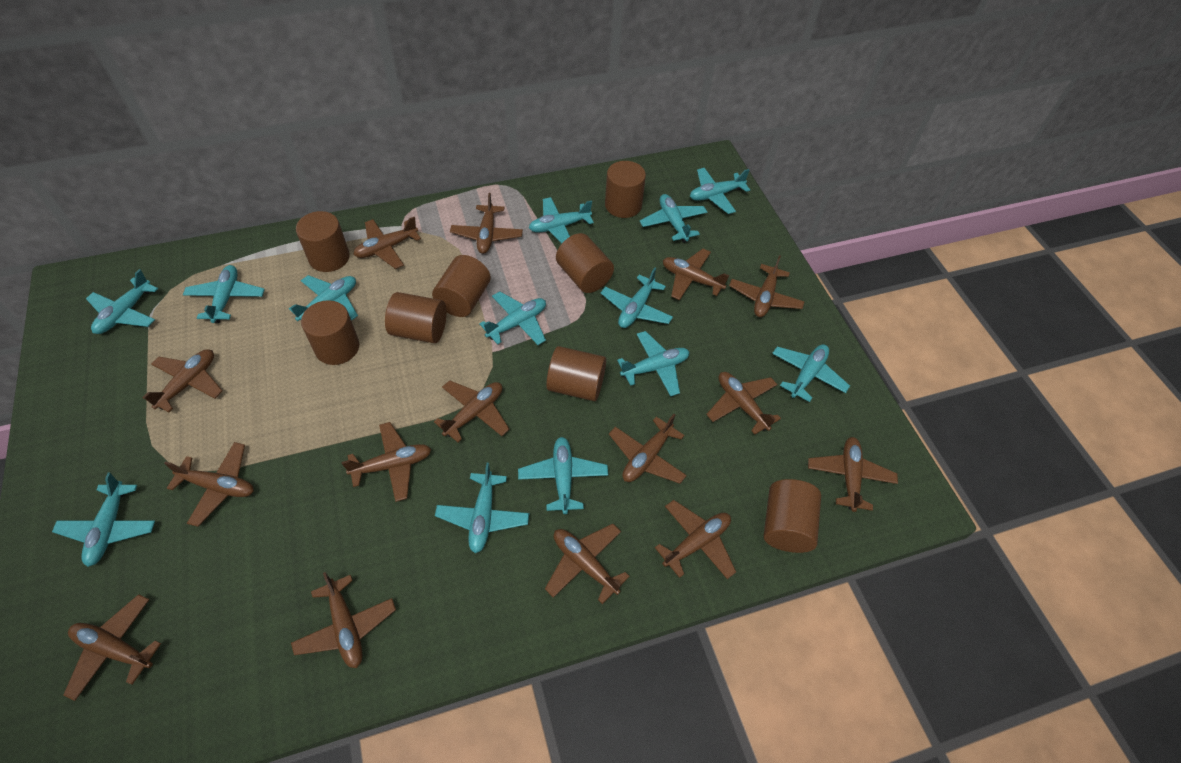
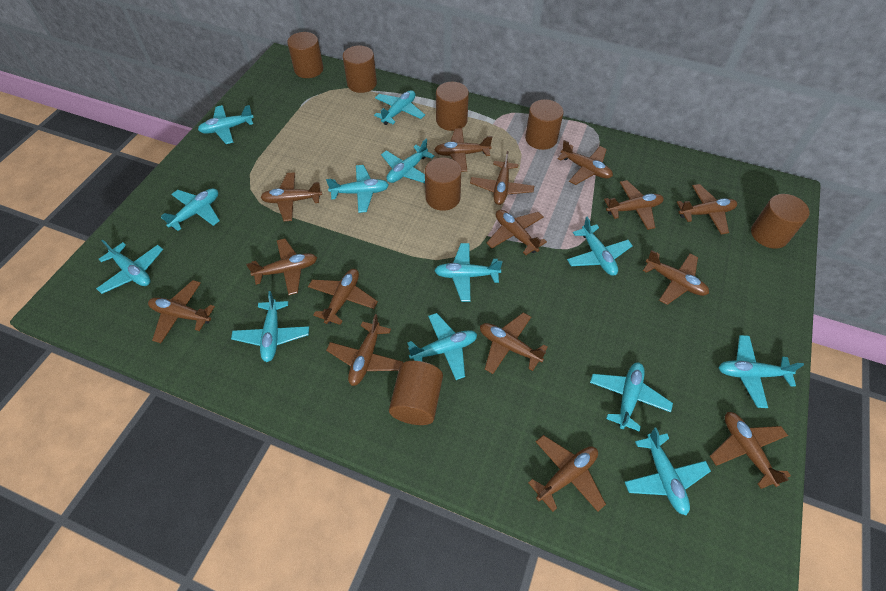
brown cylinder: [296,211,350,272] [301,300,359,365] [385,292,446,343] [432,255,491,317] [546,346,606,401] [556,233,614,293] [605,161,646,218] [764,479,821,553] = 8 -> [287,32,323,78] [343,46,377,93] [389,361,443,425] [425,158,461,211] [436,82,469,131] [525,99,563,150] [751,194,810,249] = 7

